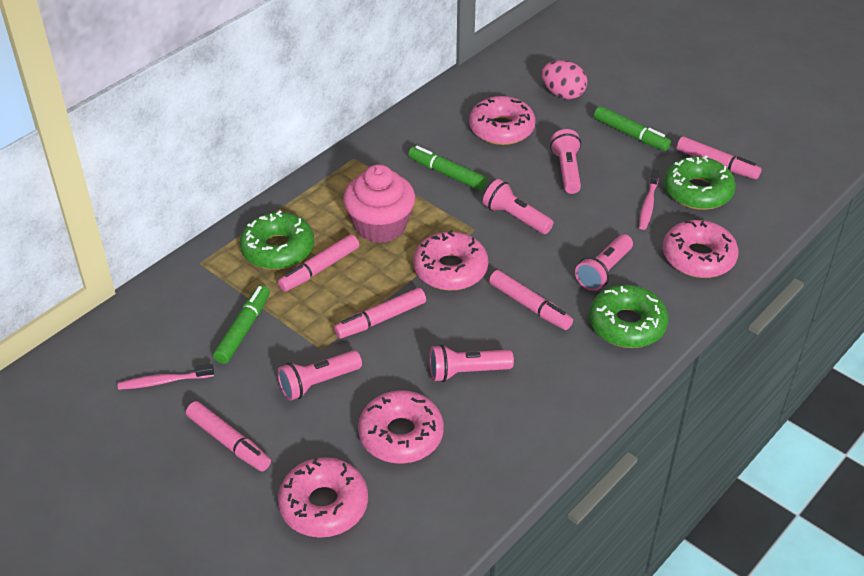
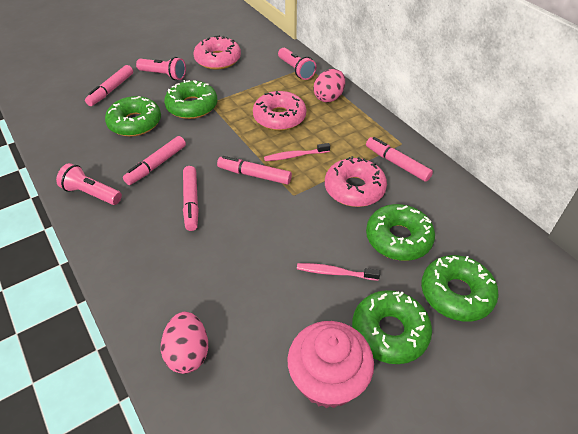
green donut: [240,211,314,270] [589,285,669,348] [664,155,736,210] = 3 -> [105,96,161,136] [164,80,217,119] [352,290,432,364] [366,204,435,261] [421,255,499,322] = 5
green marker: [213,285,270,364] [408,146,487,190] [594,106,671,151] = 3 -> none = 0
pink donut: [278,457,368,538] [358,390,444,464] [413,230,488,290] [469,96,536,145] [663,220,739,278] = 5 -> [193,35,241,70] [253,91,306,131] [325,156,387,207] = 3
pink egg: [542,60,587,100] = 1 -> [161,312,208,374] [314,69,345,102] = 2
pink flashlight: [277,350,362,401] [429,345,514,382] [483,179,554,234] [550,129,581,194] [575,234,633,291] = 5 -> [56,163,122,205] [136,57,186,80] [278,48,316,80] = 3

